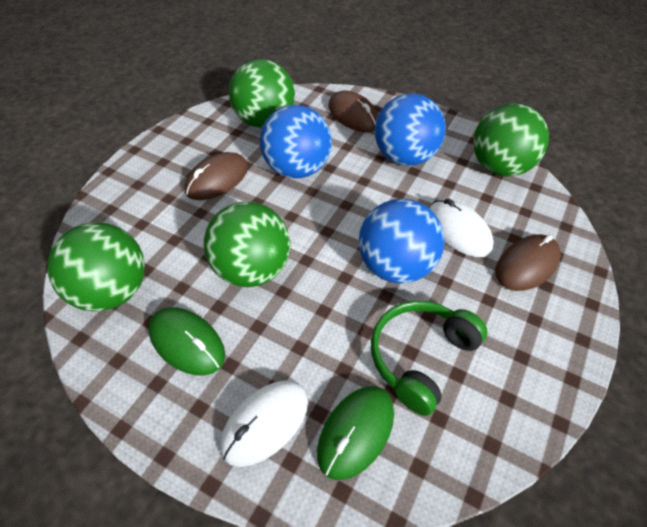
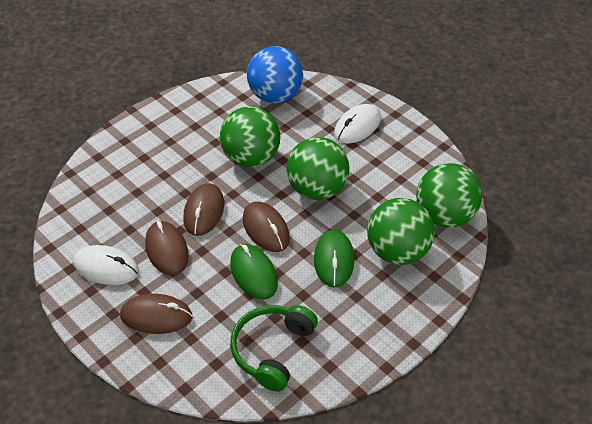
blue ball: [260,105,332,178] [359,199,445,284] [375,93,446,166] = 3 -> [247,46,303,103] = 1
brown mouse: [185,152,248,200] [328,91,378,132] [496,234,561,291] = 3 -> [120,294,193,334] [145,221,189,276] [183,183,224,236] [243,201,290,252] = 4

